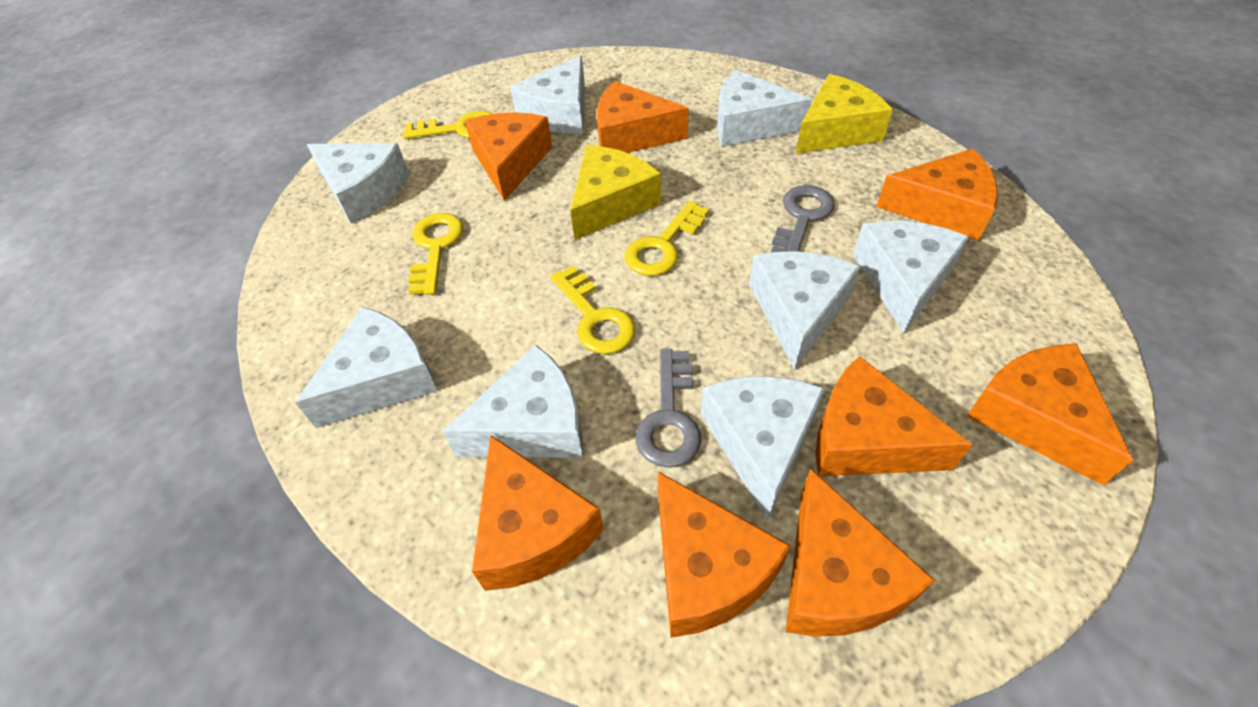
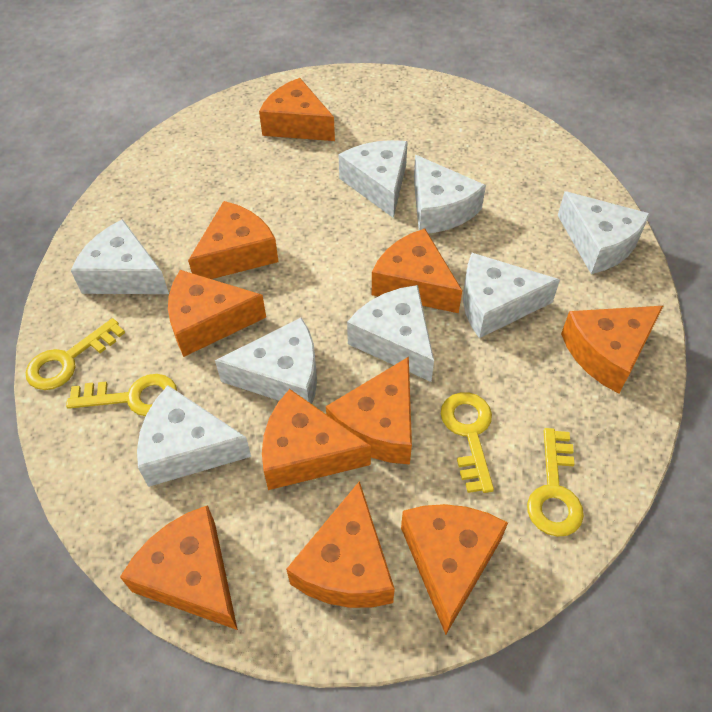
grey key: [636,349,701,468] [771,185,835,252] = 2 -> none = 0
orange cheese: [465,112,552,201] [472,435,604,591] [597,81,689,153] [658,471,791,638] [786,469,935,637] [815,356,972,476] [876,149,998,241] [966,344,1133,485] = 8 -> [120,505,238,630] [168,270,266,357] [188,201,279,279] [259,78,335,141] [262,389,371,490] [286,481,395,608] [326,357,412,465] [372,228,462,313] [401,504,508,635] [561,306,663,394] = 10
yellow cheese: [570,145,661,240] [796,74,893,154] = 2 -> none = 0

